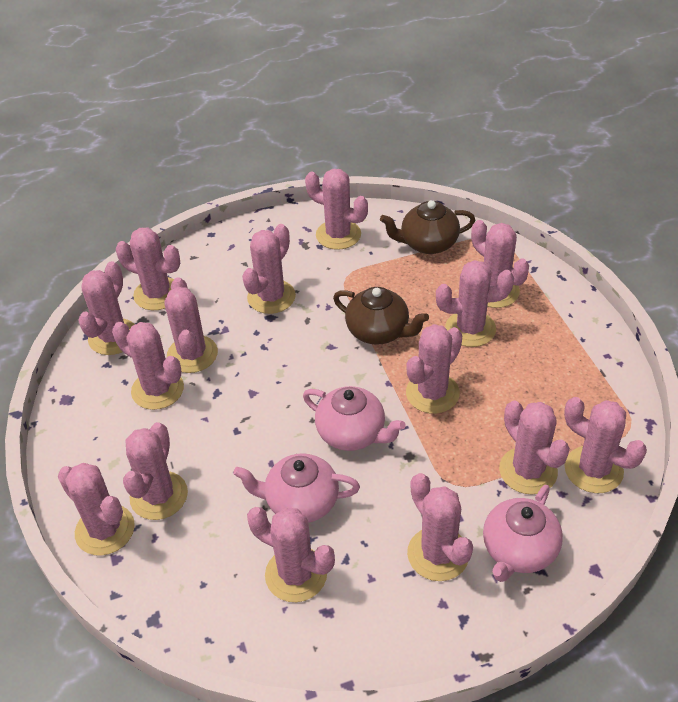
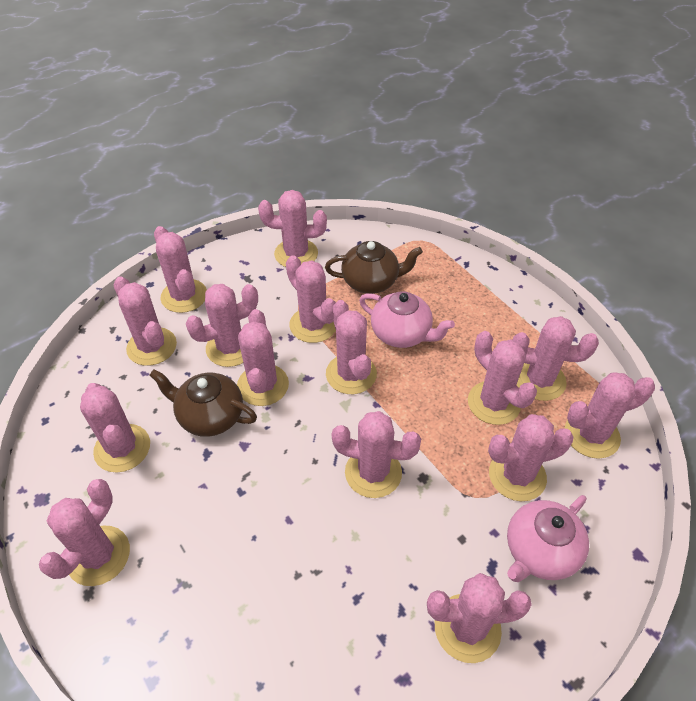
pink teapot: [233,453,360,523] [303,386,406,451] [483,485,563,582] = 3 -> [359,291,455,348] [507,495,589,582] = 2

